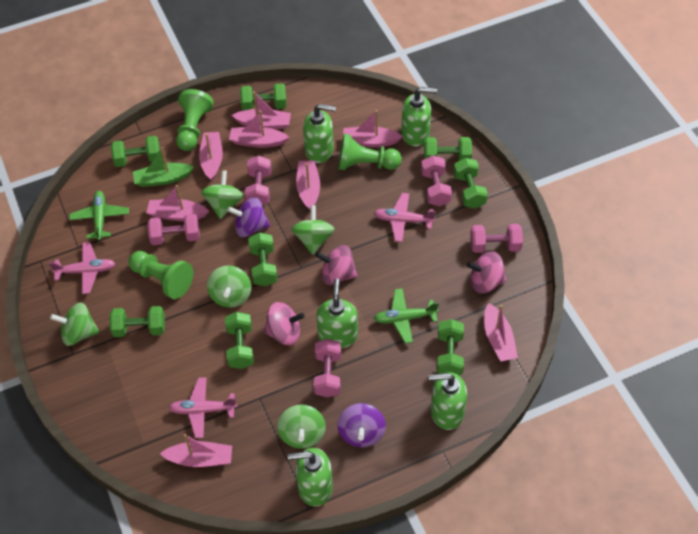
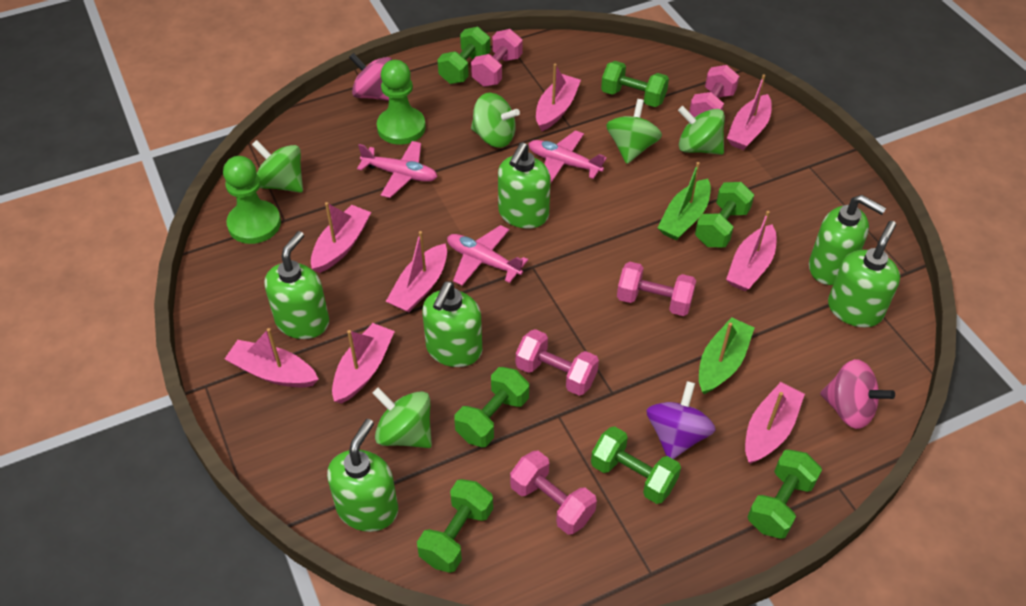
green boat: [133,147,194,187] = 1 -> [658,162,711,240] [699,317,754,394] = 2
green dumbbell: [109,306,165,337] [111,136,160,167] [225,312,254,369] [240,83,287,111] [248,232,278,286] [424,137,472,161] [437,319,464,375] [454,158,488,209] = 8 -> [417,479,493,573] [437,27,490,84] [454,367,529,447] [591,426,681,504] [601,61,669,107] [695,182,754,247] [748,449,822,539] = 7
green pawn: [129,251,193,299] [176,89,214,151] [339,134,402,170] = 3 -> [223,156,281,244] [377,60,426,145] = 2
green plane: [69,191,129,241] [374,288,439,343] = 2 -> none = 0
green soap dispenser: [288,448,333,507] [303,104,336,163] [316,278,358,349] [401,87,437,147] [429,372,467,430] = 5 -> [264,231,329,339] [327,419,398,532] [422,281,482,367] [498,142,551,229] [809,195,886,285] [828,221,900,327] = 6
pink spinning top: [263,302,305,345] [315,245,358,285] [467,251,506,294] = 3 -> [349,53,392,101] [820,359,895,429] = 2
purple spinning top: [227,197,270,237] [337,403,386,447] = 2 -> [646,381,716,459] = 1

